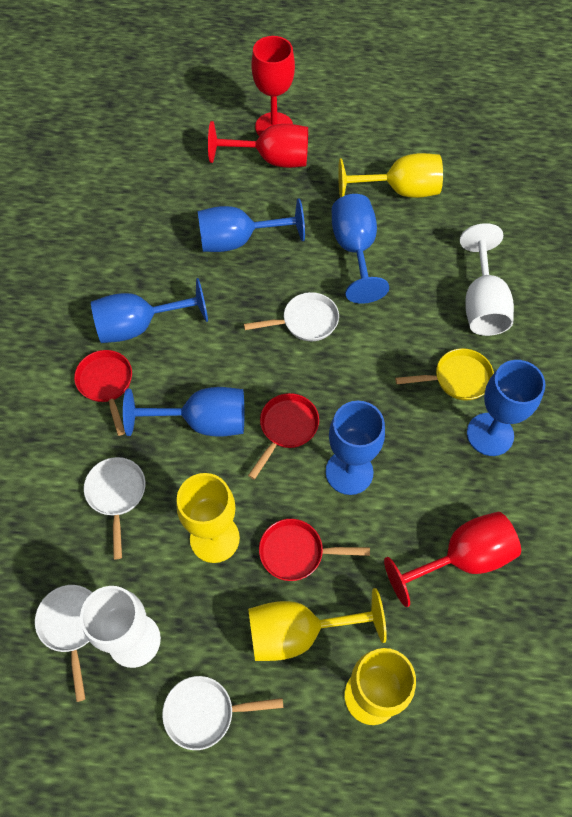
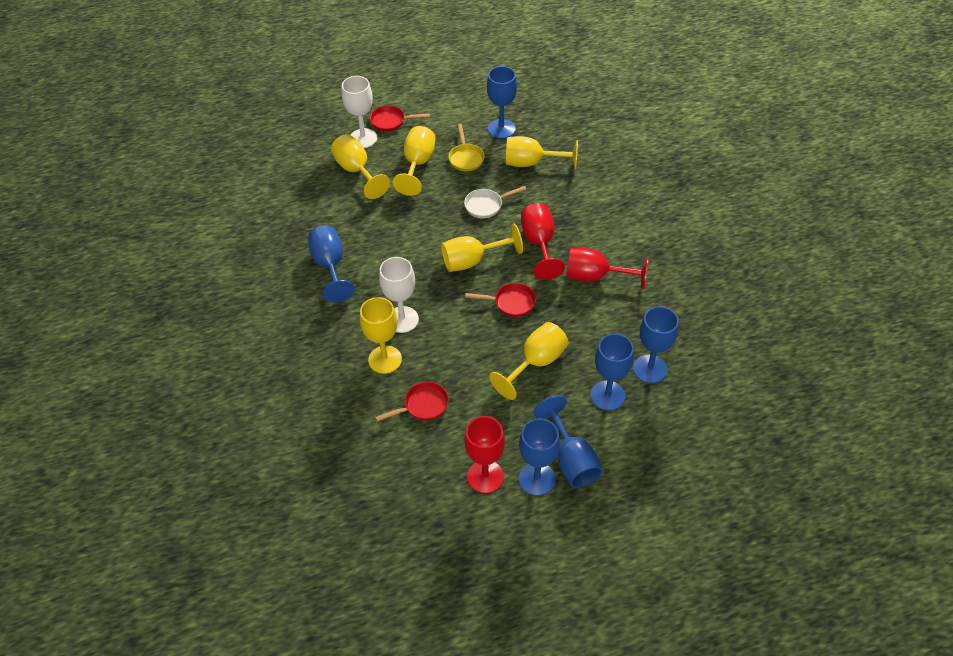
white pan: [35,585,92,702] [84,457,146,559] [162,676,283,750] [244,292,339,341] = 4 -> [464,186,526,218] = 1
yellow goblet: [176,473,240,563] [248,588,387,661] [338,153,443,198] [344,648,416,725] = 4 -> [331,134,390,199] [360,297,402,374] [392,126,436,196] [441,224,523,272] [489,322,569,400] [506,136,578,170] = 6

